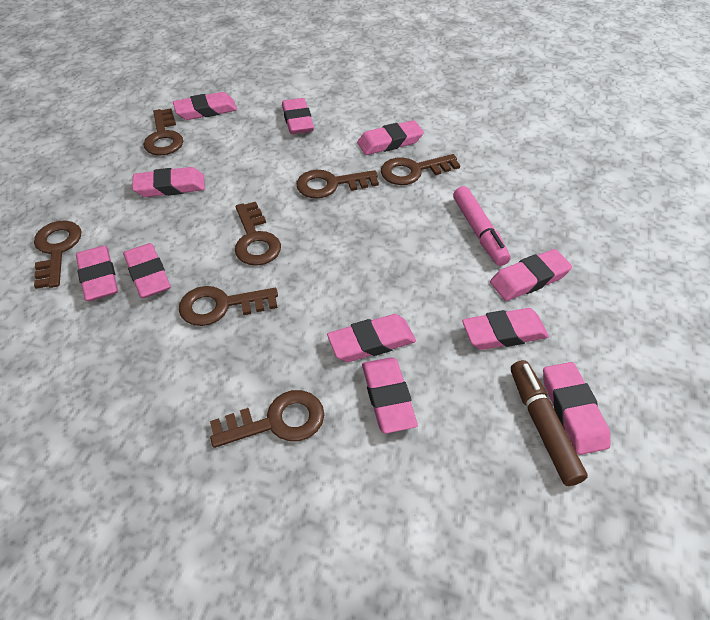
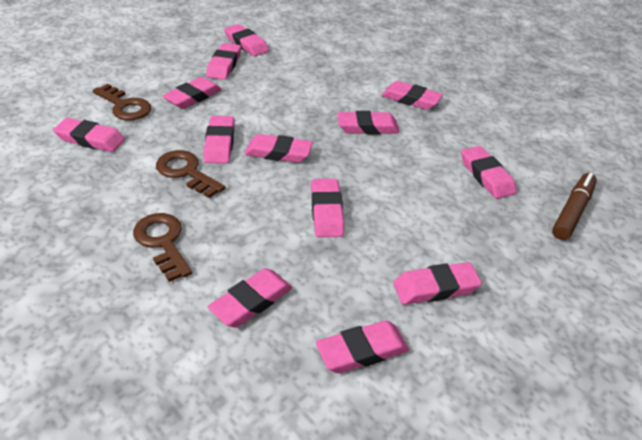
brown key: [34,220,81,289] [143,108,183,156] [179,286,278,326] [210,390,324,448] [235,202,281,266] [296,170,379,198] [381,154,460,185] = 7 -> [93,84,151,120] [133,213,192,282] [156,150,225,198] = 3
pink eraser: [76,245,118,301] [123,243,171,298] [132,167,205,197] [173,92,237,120] [282,98,314,134] [327,314,416,362] [357,120,424,155] [362,357,418,433] [462,308,549,350] [490,249,572,301] [543,362,611,455] = 11 -> [53,118,125,152] [162,77,222,109] [204,116,235,164] [206,43,241,80] [208,268,292,328] [224,24,269,56] [244,134,313,163] [311,179,344,237] [316,320,409,373] [337,111,399,134] [381,81,443,110] [393,262,482,305] [461,146,516,199] = 13
pink marker: [453,186,511,266] = 1 -> none = 0

